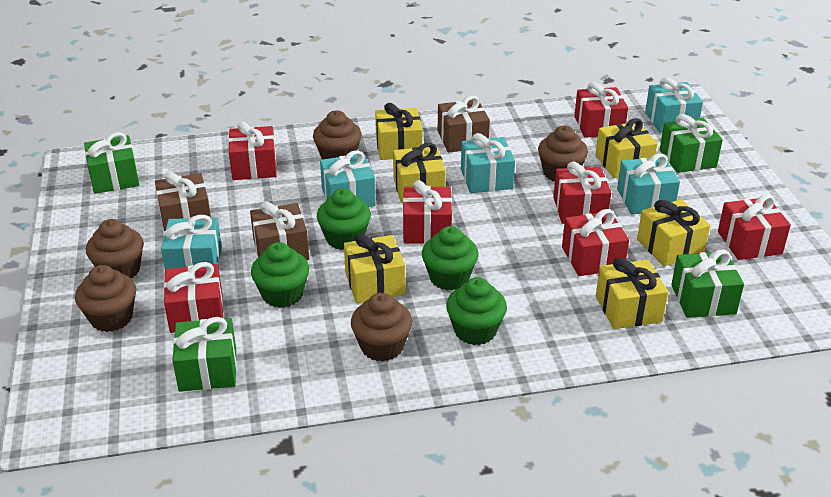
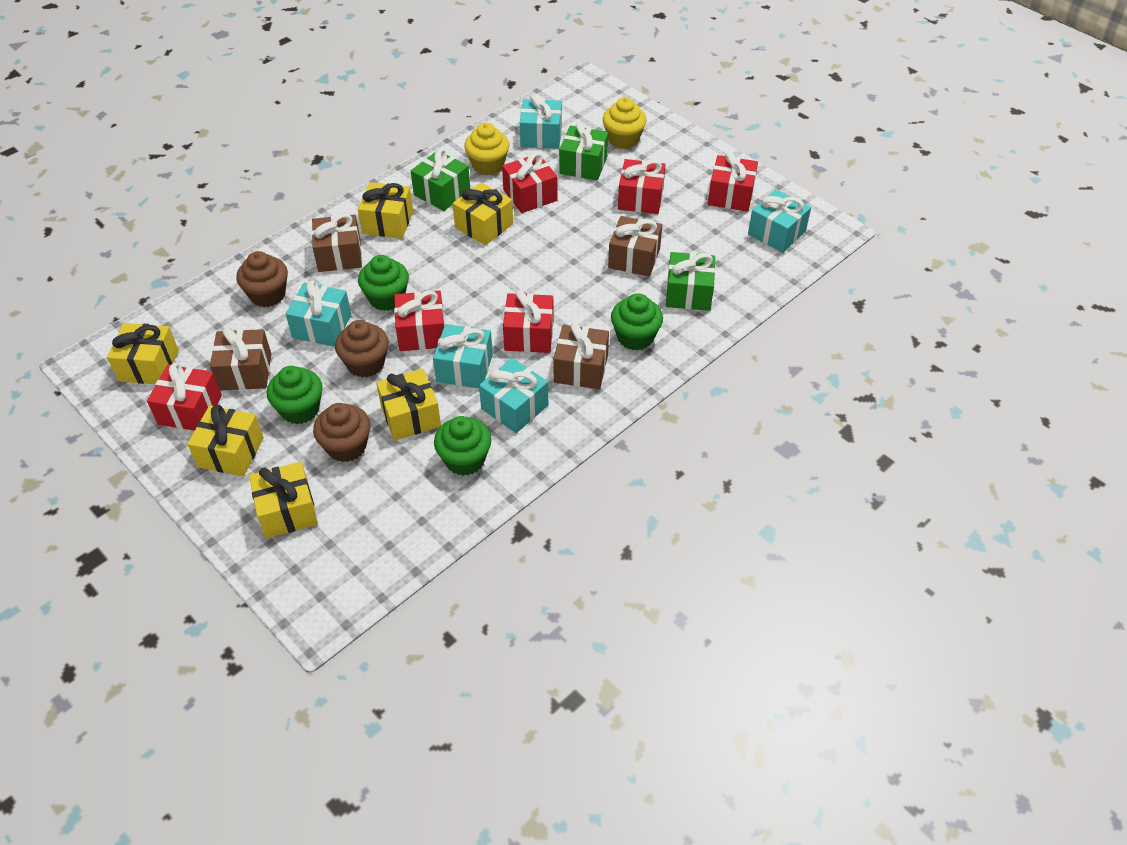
brown cupcake: [75,265,136,332] [86,219,144,278] [313,110,362,160] [351,293,412,362] [538,125,588,181] = 5 -> [237,251,288,307] [313,403,371,462] [335,320,389,378] = 3
brown gift: [155,171,211,232] [250,201,309,260] [438,95,490,153] = 3 -> [210,327,271,390] [312,213,362,272] [553,322,609,389] [608,216,662,277] = 4
green gift: [84,132,139,194] [172,317,237,392] [660,114,723,173] [671,249,744,318] = 4 -> [411,149,470,211] [559,122,608,180] [666,252,715,311] = 3
red gift: [164,262,224,333] [228,121,277,180] [403,180,452,244] [553,162,611,224] [562,209,629,276] [574,82,628,138] [718,194,791,260] = 7 -> [147,363,222,431] [394,290,445,351] [502,152,558,213] [503,290,554,353] [618,159,666,214] [708,152,758,211] = 6
yellow cupcake: none = 0 -> [464,123,509,175] [603,97,647,149] = 2

